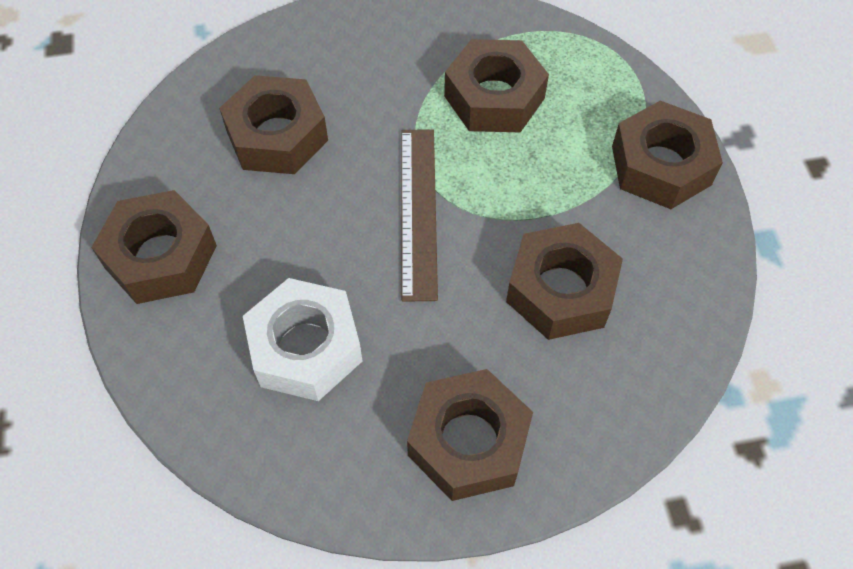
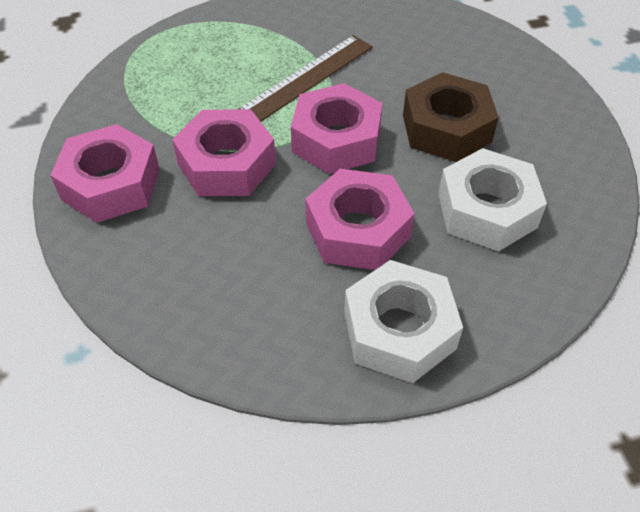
brown nut: [91,190,217,304] [219,75,328,174] [407,369,533,501] [444,39,549,132] [506,223,623,340] [612,101,723,209] = 6 -> [403,72,499,162] = 1
pink nut: none = 0 -> [50,124,160,223] [172,110,276,196] [291,83,382,174] [305,169,415,270] = 4
white nut: [243,278,362,401] = 1 -> [344,260,463,383] [438,148,547,251] = 2

